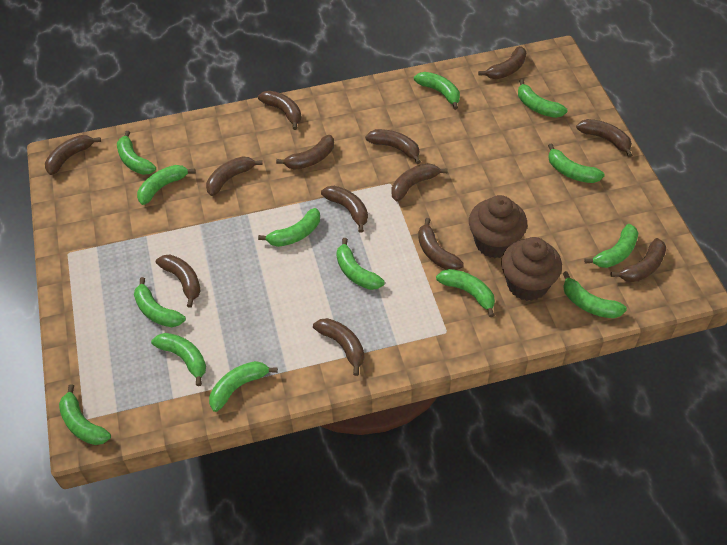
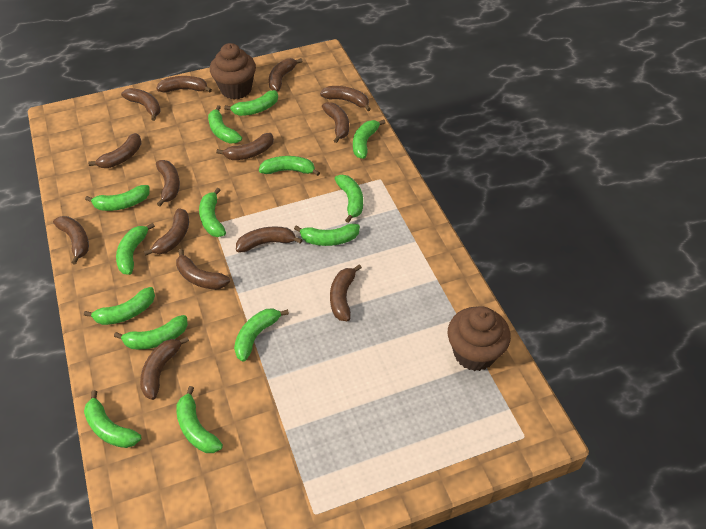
brown banana: [45,135,101,175] [156,255,201,308] [206,156,262,196] [258,91,301,130] [276,135,334,170] [313,318,364,376] [321,186,368,233] [365,129,421,164] [392,163,448,201] [418,218,464,270] [478,46,526,79] [576,119,632,157] [611,238,666,282] = 13 -> [53,216,89,265] [88,133,141,168] [121,88,161,121] [140,337,189,400] [144,208,189,256] [156,76,212,92] [156,160,180,207] [176,249,230,289] [216,133,274,160] [236,226,302,252] [269,58,303,92] [320,86,371,111] [322,102,349,143] [330,264,362,321] = 14

